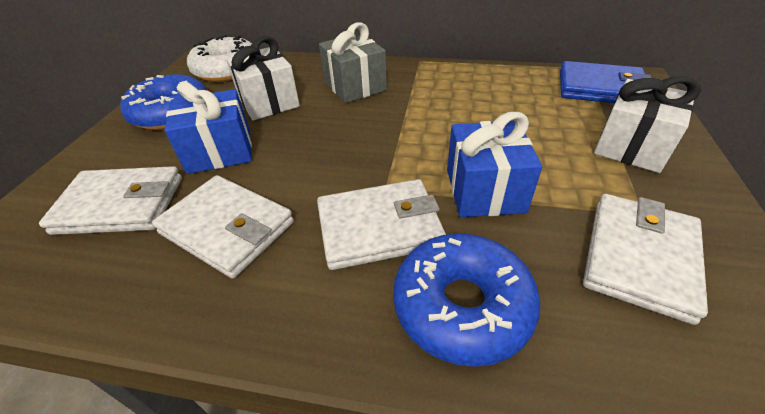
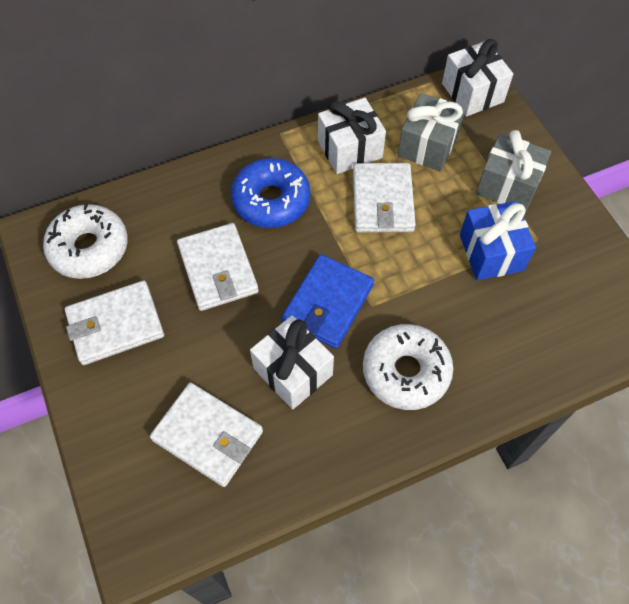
blue donut: [120,74,207,130] [393,233,541,367] = 2 -> [231,158,310,228] = 1
blue gift: [164,81,252,174] [447,112,542,217] = 2 -> [460,201,536,280] = 1
grey gift: [319,22,387,103] = 1 -> [398,93,465,172] [476,130,551,212] = 2
white donut: [187,35,252,82] = 1 -> [43,204,128,279] [363,324,453,410] = 2
white gift: [226,36,300,120] [594,76,701,173] = 2 -> [250,315,334,410] [318,98,386,174] [442,39,513,116] = 3

